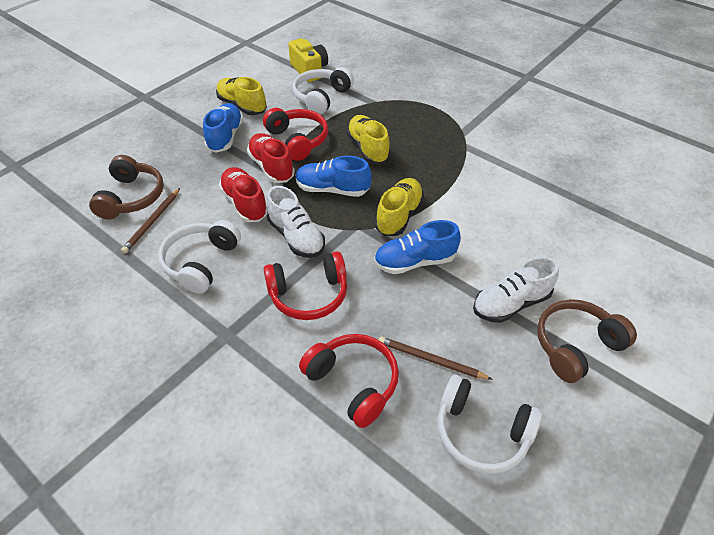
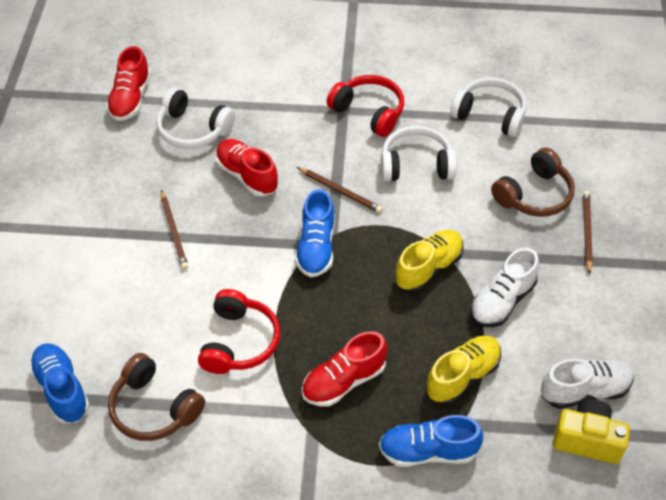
brown pencil: [121,188,180,254] [379,336,493,380] = 2 -> [161,190,188,270] [297,167,383,213] [583,190,593,274] = 3
red headphones: [263,108,328,161] [263,251,347,320] [299,334,399,428] = 3 -> [198,289,280,374] [327,75,404,137] = 2
red shoe: [219,167,268,222] [247,133,295,183] = 2 -> [106,46,151,121] [216,139,278,197] [302,331,387,406] = 3
yellow shoe: [216,77,267,115] [346,115,390,164] [375,178,424,236] = 3 -> [395,230,464,292] [426,335,501,405] = 2

